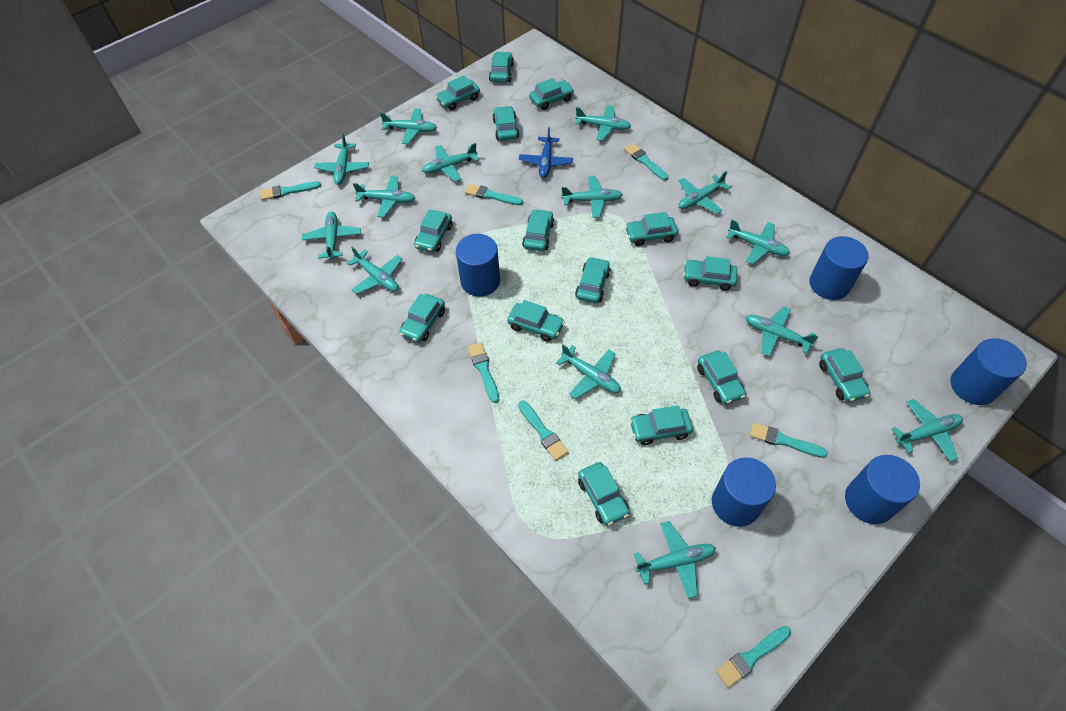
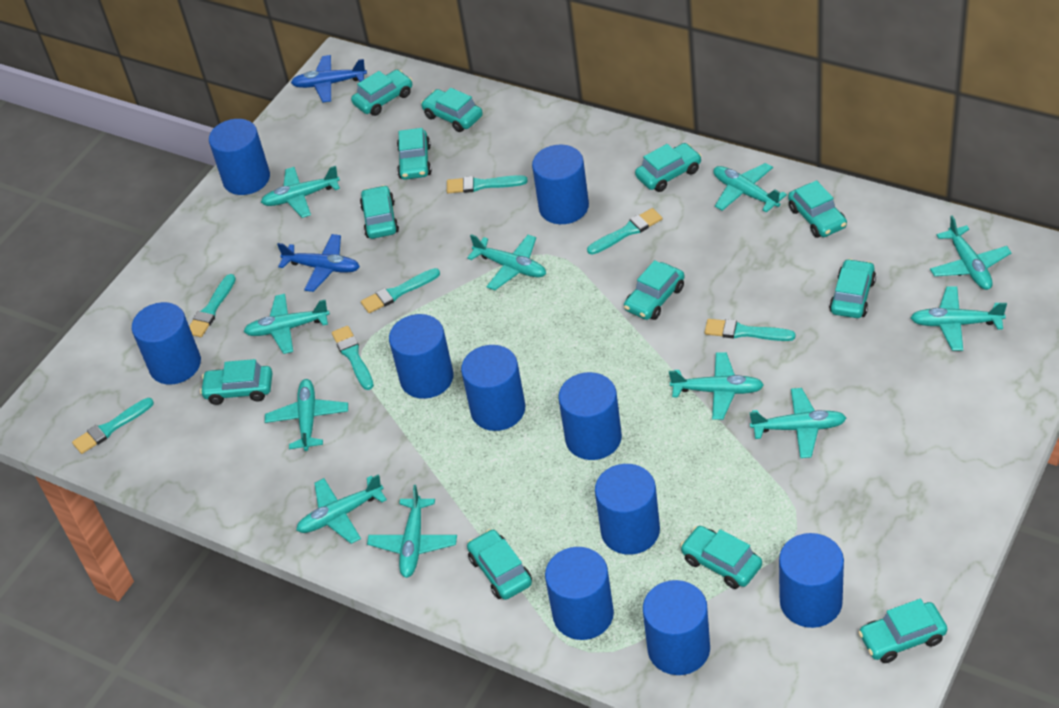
blue cylinder: [456,234,500,297] [712,457,776,527] [809,236,869,300] [845,455,920,524] [950,338,1027,405] = 5 -> [132,302,201,385] [209,119,270,195] [389,314,453,399] [461,345,525,431] [532,145,589,224] [545,547,614,640] [559,372,622,460] [595,464,660,555] [643,580,710,675] [779,533,844,628] = 10
blue plane: [519,127,573,178] = 1 -> [277,234,360,292] [291,55,367,102] = 2
turquoise car: [399,294,445,342] [414,209,452,253] [435,75,480,110] [489,51,514,82] [493,106,519,141] [507,300,565,342] [522,209,554,251] [529,78,574,110] [575,257,611,303] [578,462,630,526] [625,212,678,246] [629,405,693,445] [683,256,737,291] [697,351,746,404] [819,348,870,402] = 15 -> [200,359,272,405] [351,70,412,116] [360,185,399,239] [397,128,432,180] [421,88,483,132] [467,529,532,600] [624,260,685,320] [635,143,702,192] [680,526,762,589] [788,180,847,238] [829,259,876,318] [858,599,947,663] = 12
turquoise plane: [302,211,361,260] [314,133,369,185] [347,247,403,295] [353,176,415,218] [380,108,437,144] [422,143,479,182] [556,345,621,399] [561,176,623,218] [575,105,631,141] [634,521,716,599] [678,171,731,214] [726,220,790,264] [745,306,819,357] [892,399,963,462] = 14 -> [243,294,330,354] [261,166,340,218] [265,379,348,451] [296,474,387,544] [367,485,457,578] [467,234,546,290] [669,352,764,420] [713,163,787,213] [749,388,846,458] [910,286,1007,351] [930,215,1012,290] = 11

